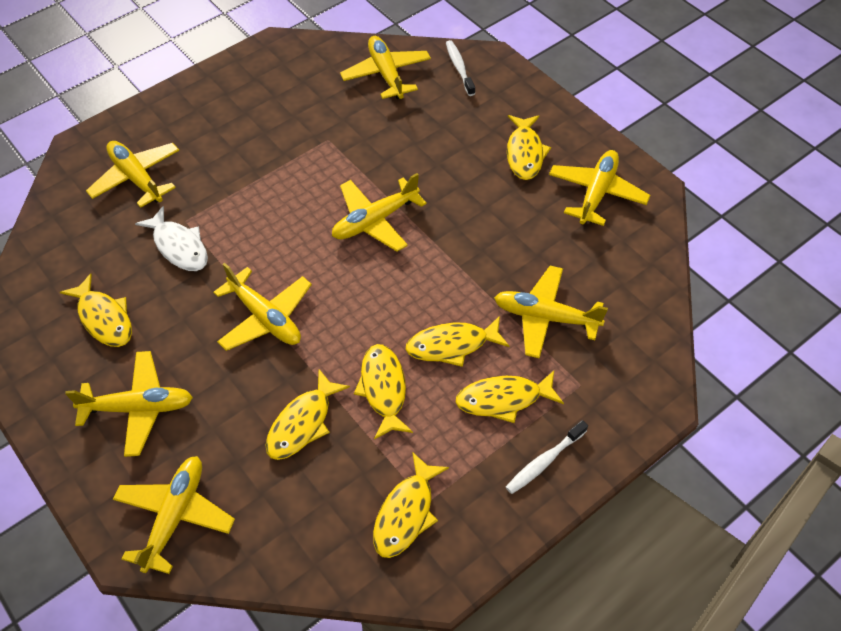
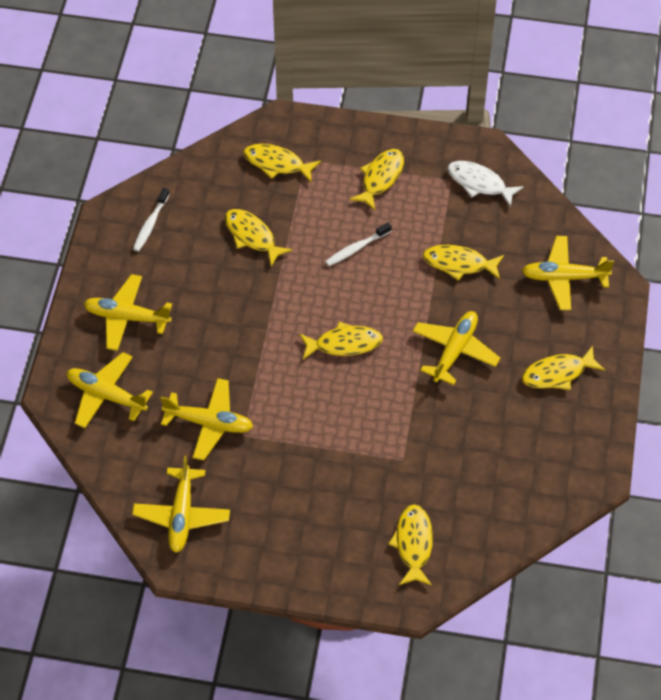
yellow plane: [65,351,193,457] [86,141,179,208] [113,456,235,574] [213,263,312,351] [332,173,427,252] [340,36,431,99] [494,266,608,358] [549,150,650,226] = 8 -> [67,352,153,428] [84,274,172,351] [132,456,230,553] [161,378,253,461] [413,311,500,385] [522,236,614,310] = 6

